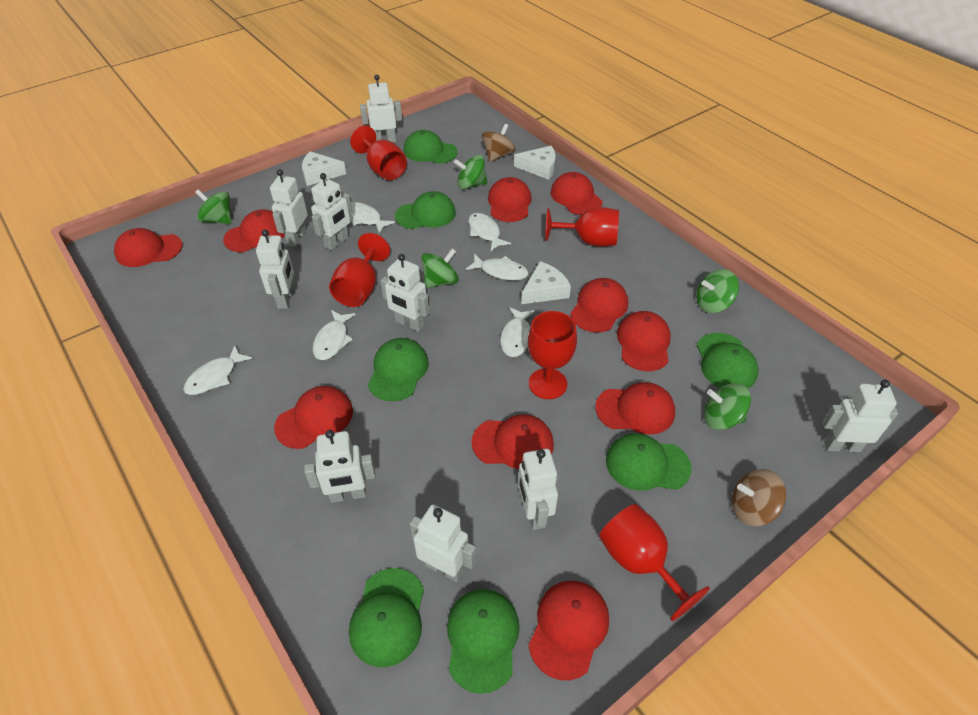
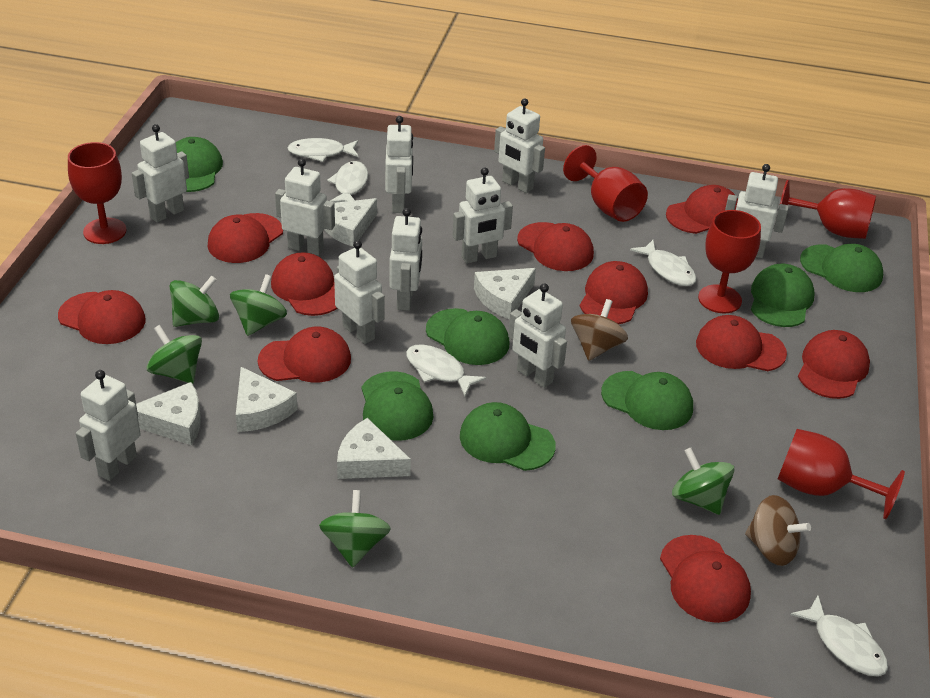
white cheese: [302,151,346,186] [514,146,556,180] [521,261,571,304] = 3 -> [136,382,201,445] [236,367,298,432] [324,198,377,247] [337,418,411,479] [474,268,536,319] = 5
white fish: [183,345,253,395] [313,310,356,360] [350,202,395,234] [466,254,528,280] [469,213,511,251] [500,307,535,357] = 6 -> [288,138,359,162] [327,161,368,203] [406,344,486,396] [630,240,696,286] [790,595,888,676] = 5
white robot: [256,229,294,309] [270,169,308,247] [304,430,375,503] [311,173,352,250] [360,75,402,142] [380,254,430,332] [410,504,476,582] [518,449,558,530] [823,380,898,452] = 9 -> [76,370,141,481] [132,124,189,222] [275,159,335,256] [334,240,385,344] [385,116,413,213] [389,208,422,311] [453,167,513,264] [494,98,545,193] [508,283,567,388] [725,164,789,258] = 10

